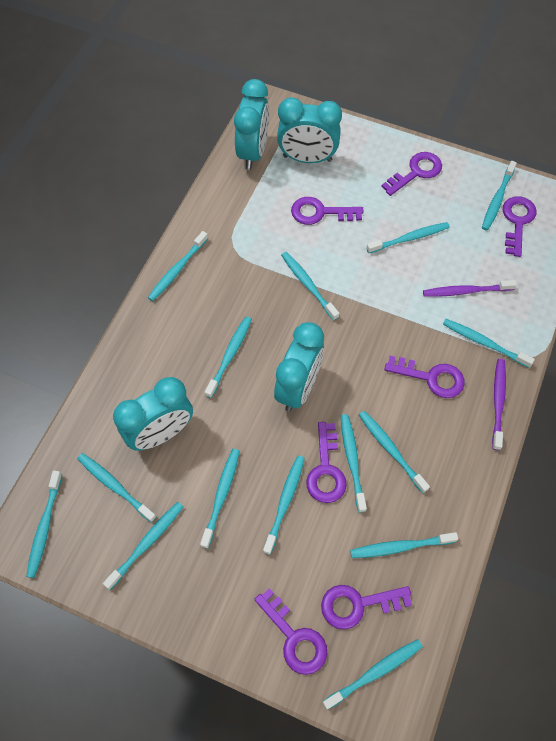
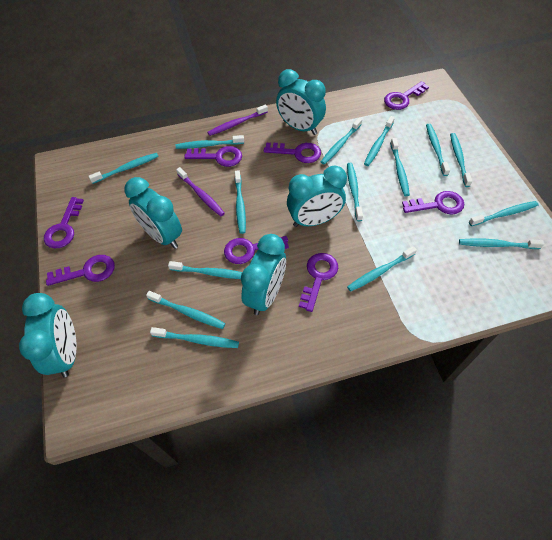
purple key: [254,588,327,675] [291,197,364,225] [306,422,347,503] [321,585,412,630] [381,152,442,196] [384,356,465,398] [503,196,537,257] = 7 -> [44,197,84,249] [46,255,115,286] [184,146,242,167] [224,236,289,264] [264,143,321,163] [299,253,338,312] [384,81,429,110] [402,191,464,214] = 8
turquoise clock: [113,377,193,451] [234,79,269,170] [274,322,324,412] [277,97,342,163] = 4 -> [19,293,77,378] [125,177,182,249] [241,234,286,315] [276,69,326,135] [287,166,347,227] = 5

